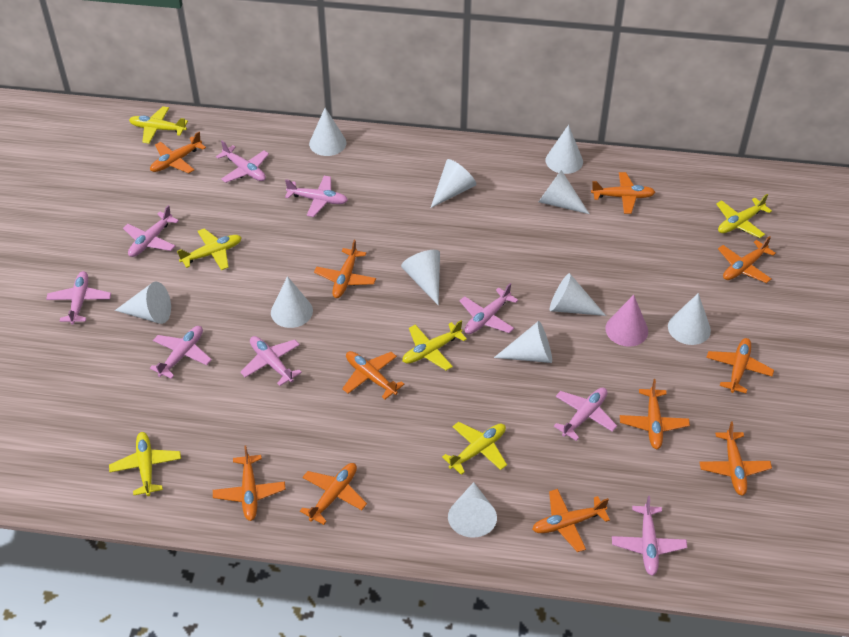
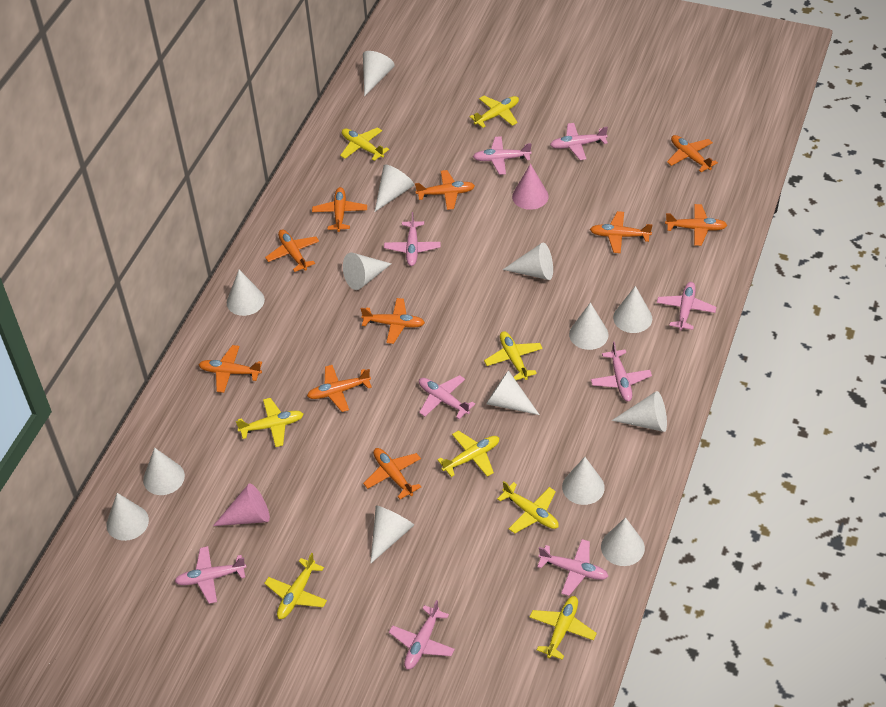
orange plane: [150,132,206,173] [213,446,286,521] [300,463,367,525] [314,240,376,298] [342,351,405,399] [532,489,610,552] [591,172,655,214] [620,379,690,449] [700,422,772,496] [706,338,774,393] [718,236,776,283] = 11 -> [198,345,262,393] [265,230,319,272] [307,365,372,412] [312,187,367,232] [361,298,425,344] [363,448,421,499] [415,170,475,210] [590,211,653,253] [665,204,727,246] [667,135,718,172] = 10
pink cone: [605,295,648,347] = 1 -> [213,483,270,526] [512,164,549,210] = 2
white cone: [115,282,171,324] [271,276,313,328] [309,108,346,156] [401,250,440,306] [431,159,476,208] [448,482,497,538] [494,321,552,363] [539,170,589,214] [545,125,583,174] [550,273,606,316] [668,293,711,345] = 11 -> [106,493,149,541] [143,448,185,495] [227,270,265,316] [343,253,392,290] [363,51,395,97] [370,505,414,564] [375,165,414,212] [486,370,539,415] [502,242,553,280] [562,457,605,505] [569,303,608,350] [601,517,645,566] [612,391,667,432] [613,286,652,333] = 14
yellow plane: [109,432,181,496] [129,106,188,144] [177,228,242,270] [402,320,467,370] [442,422,507,475] [716,194,772,238] = 6 -> [236,398,304,447] [264,553,327,619] [340,127,389,161] [437,430,499,477] [469,96,519,128] [484,331,543,380] [497,481,559,533] [530,596,597,660] = 8

